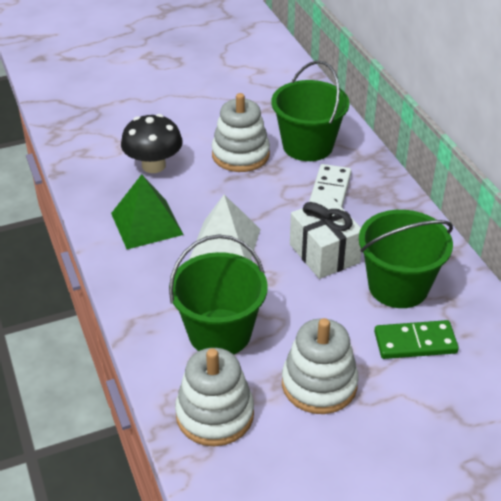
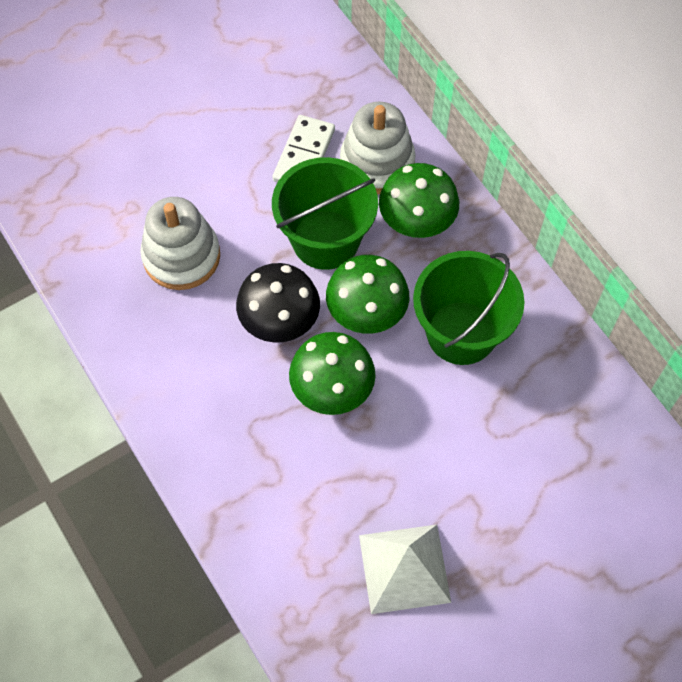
green bucket: [169,235,268,355] [272,61,349,161] [359,210,453,308] = 3 -> [272,157,378,270] [413,251,525,365] = 2
green domino: [374,320,459,359] = 1 -> none = 0
green mushroom: none = 0 -> [289,332,375,415] [326,255,409,334] [379,163,459,238] = 3
green pyramid: [111,174,184,249] = 1 -> none = 0
white gift: [290,198,361,279] = 1 -> none = 0
white stacking toy: [175,348,254,446] [211,93,270,172] [282,318,359,414] = 3 -> [140,197,220,290] [340,101,416,194] = 2

